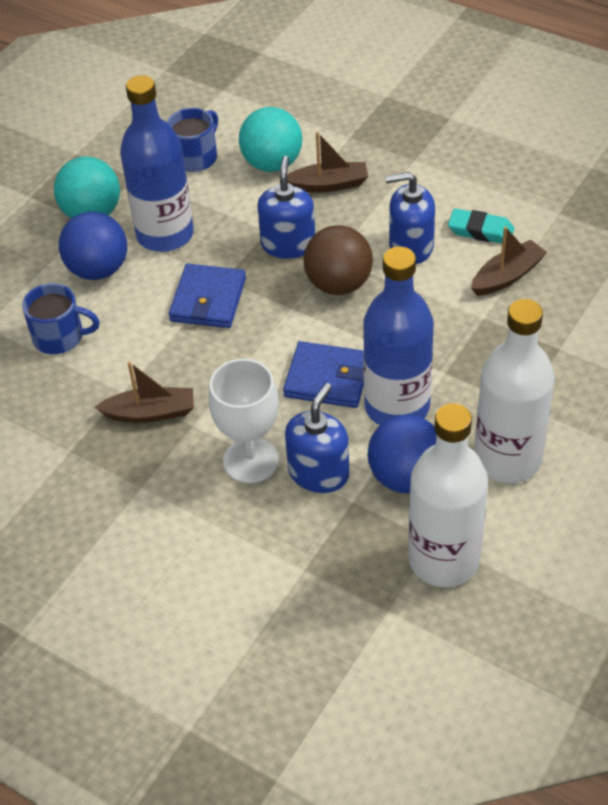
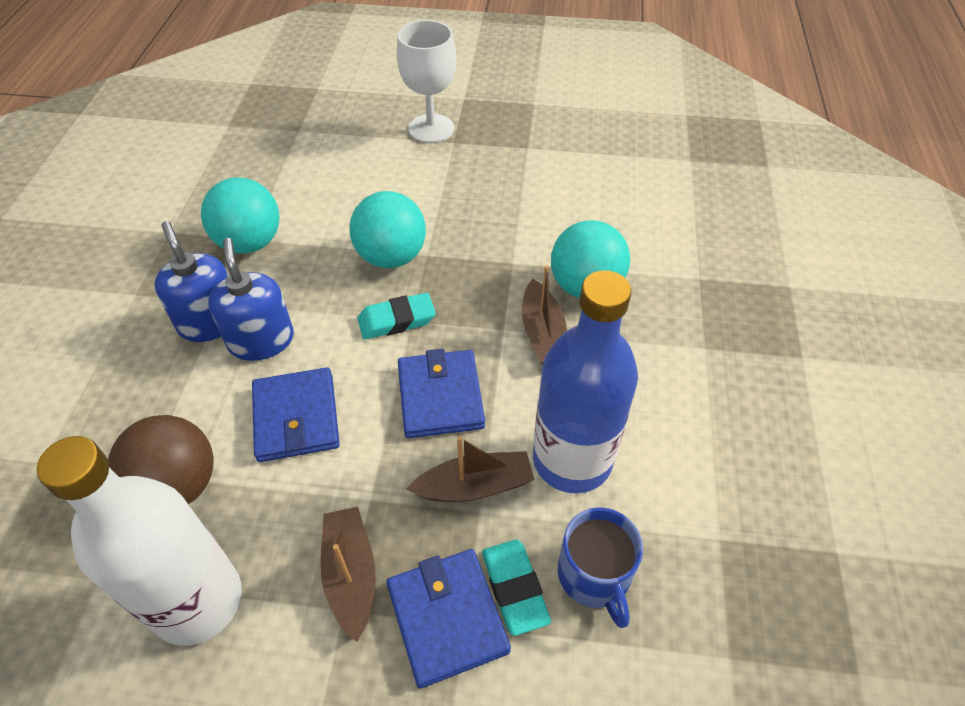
blue ball: [59,212,127,280] [368,415,437,493] = 2 -> none = 0
blue bottle: [120,75,194,252] [363,246,434,425] = 2 -> [533,270,638,493] = 1
blue mug: [22,283,100,354] [167,108,218,172] = 2 -> [558,507,643,628] = 1
blue soap dispenser: [257,156,315,259] [285,383,349,493] [385,172,435,264] = 3 -> [154,221,228,342] [208,238,294,361] = 2
blue wallet: [169,264,246,328] [283,341,364,408] = 2 -> [252,367,340,462] [386,549,511,688] [398,349,485,438] = 3
turquoise ball: [54,157,120,218] [239,107,302,172] = 2 -> [201,177,279,254] [349,191,426,268] [551,220,630,298] = 3
turquoise eraser: [448,208,514,243] = 1 -> [358,293,436,340] [482,540,551,636] = 2
white bottle: [408,403,488,587] [474,299,555,483] = 2 -> [37,436,242,646] = 1

